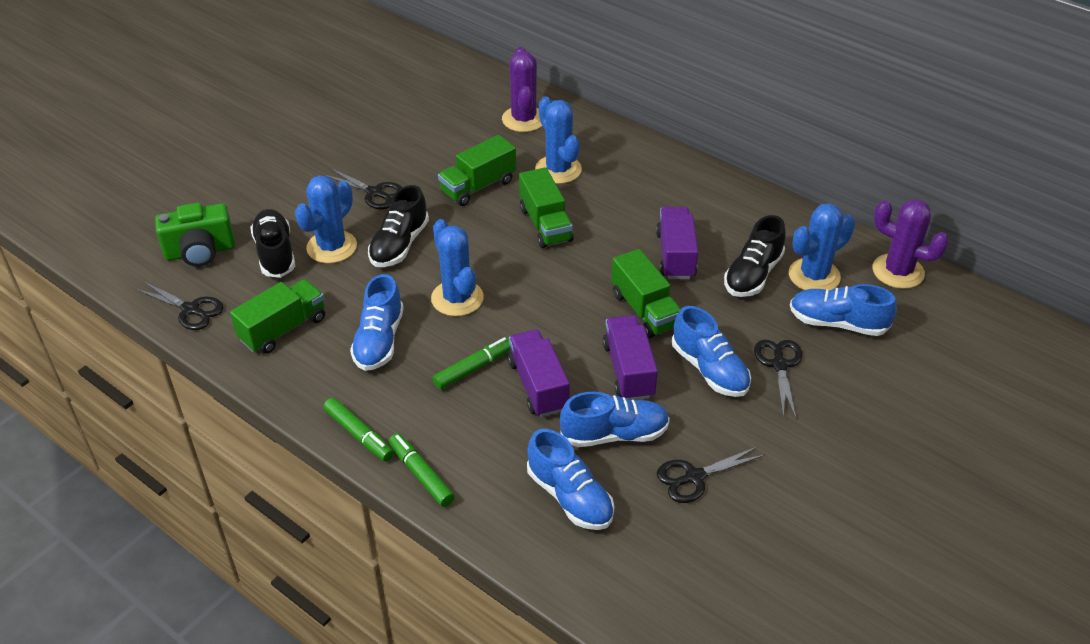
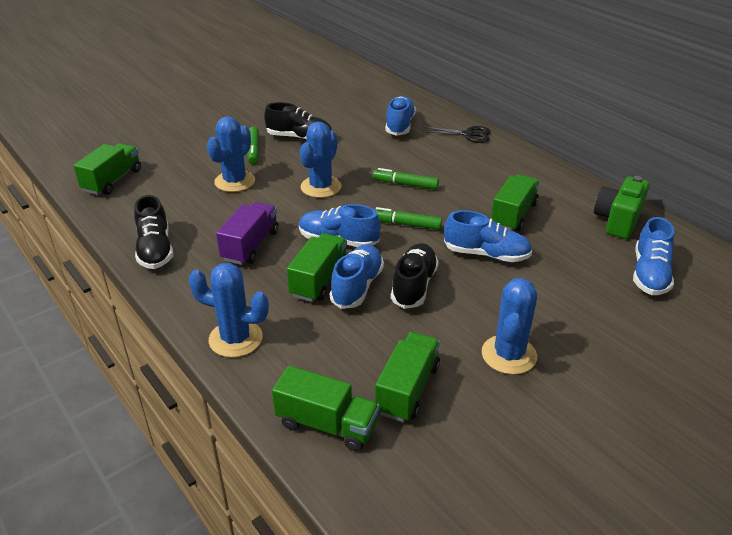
black scissors: [135,281,224,330] [323,168,402,209] [657,446,765,503] [754,340,802,418] = 4 -> [422,126,491,143] = 1
green truck: [230,279,325,354] [438,135,516,206] [519,167,573,248] [611,249,681,338] = 4 -> [73,143,141,195] [272,366,379,451] [287,233,347,302] [375,332,440,422] [491,175,540,231] = 5
purple cactus: [502,47,542,132] [873,199,949,289] = 2 -> none = 0
purple truck: [508,329,570,417] [603,315,658,400] [656,207,698,279] = 3 -> [216,202,279,265] = 1

